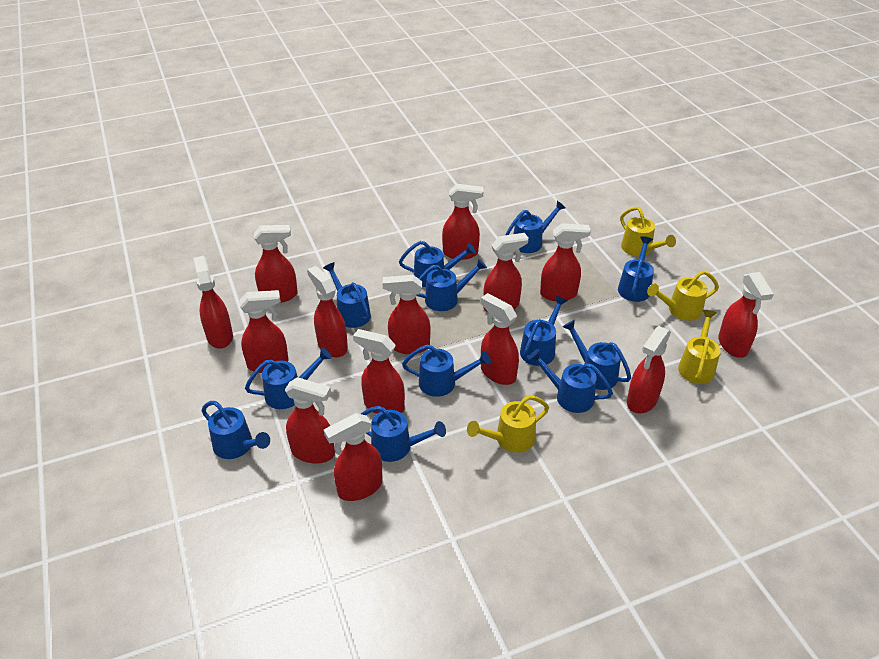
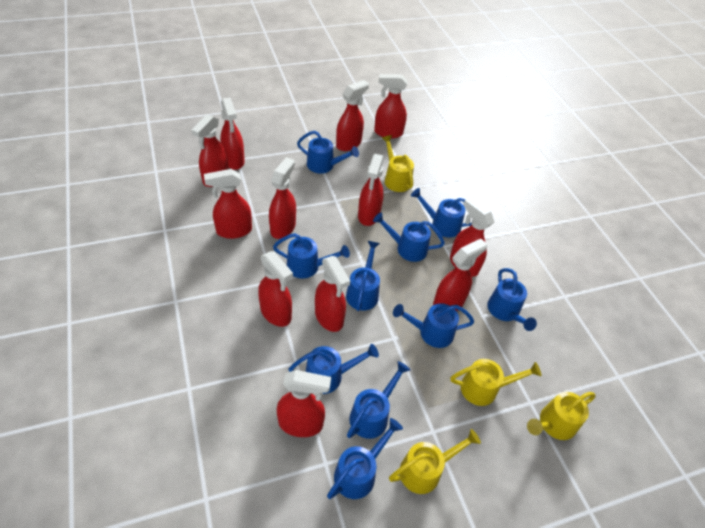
blue watering can: [202,401,270,459] [245,348,332,409] [323,262,371,328] [361,406,446,462] [399,241,476,287] [402,345,491,397] [416,258,487,311] [505,201,566,253] [520,296,567,366] [528,349,613,413] [563,320,631,390] [618,236,654,302] = 12 -> [273,233,350,279] [288,344,379,394] [297,131,359,174] [327,418,403,499] [346,241,380,311] [347,361,410,439] [373,213,445,262] [393,303,474,348] [411,188,472,238] [487,268,537,331] = 10
red spray bottle: [193,256,233,349] [239,290,288,373] [254,225,298,303] [285,377,335,464] [307,266,348,357] [324,413,382,501] [353,329,405,414] [383,275,431,354] [442,184,483,260] [480,293,519,385] [483,233,529,313] [540,223,591,301] [627,326,671,414] [718,272,774,358] = 14 -> [192,114,228,187] [204,169,252,239] [220,97,245,170] [258,251,293,327] [269,157,296,239] [277,370,331,437] [315,256,350,332] [336,80,369,151] [358,154,384,226] [374,74,407,138] [433,239,488,311] [450,197,494,277] = 12

